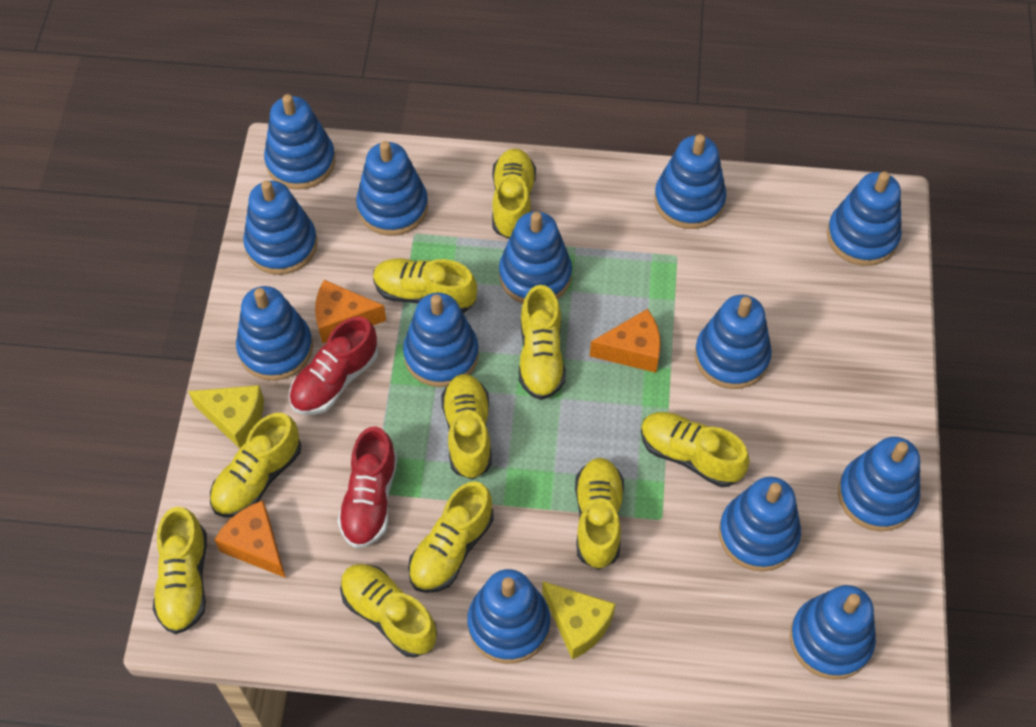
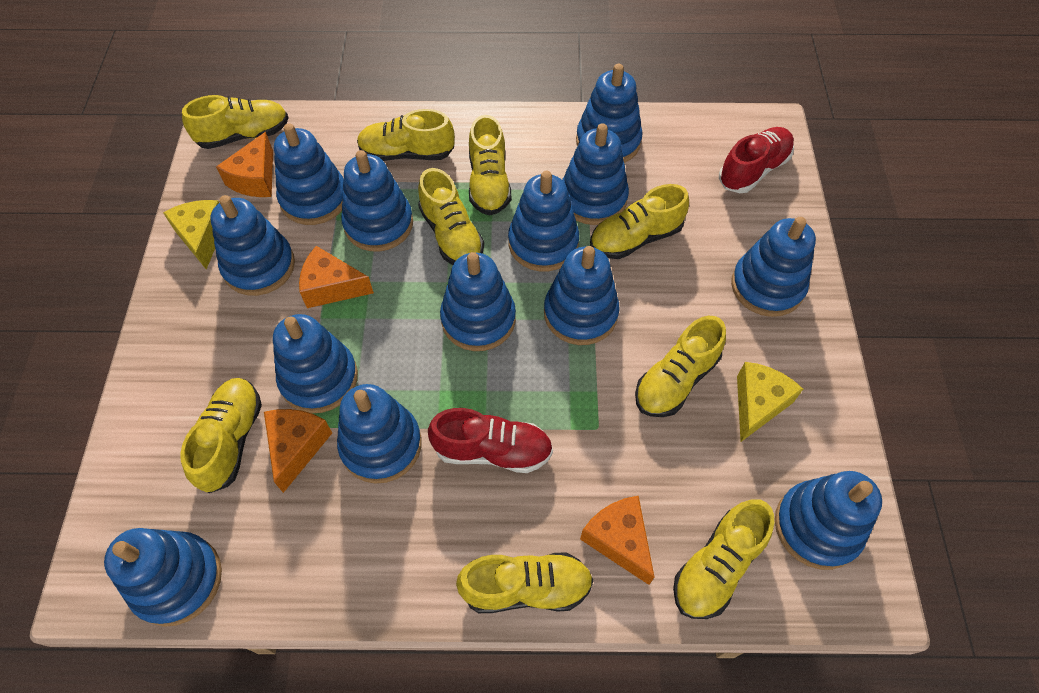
orange cheese: [214,501,286,578] [315,280,386,344] [590,309,661,373] = 3 -> [216,132,273,197] [264,409,332,493] [299,246,374,308] [580,496,654,585] = 4
yellow shoe: [153,507,207,634] [210,413,301,517] [340,564,437,658] [373,258,477,313] [408,482,494,593] [441,374,492,479] [492,148,536,239] [519,285,566,400] [575,458,624,570] [641,412,750,487] = 10 -> [181,378,262,493] [182,95,289,149] [357,109,455,161] [418,168,484,265] [456,552,594,613] [469,115,511,215] [590,184,689,259] [635,316,726,417] [673,499,774,619] = 9

